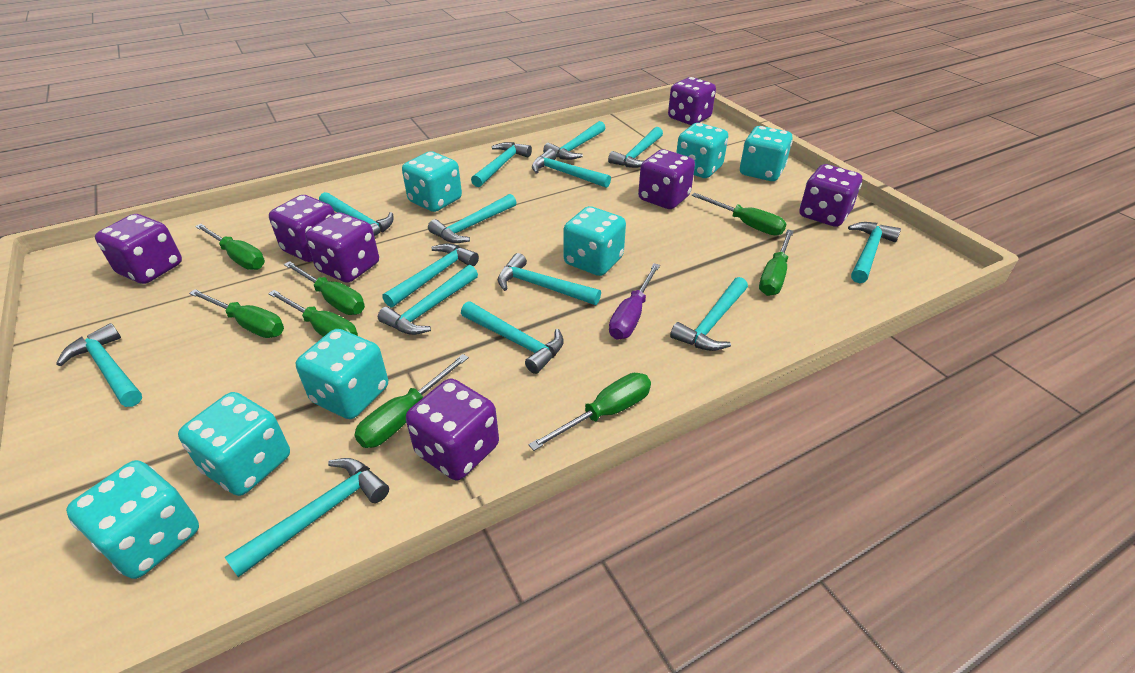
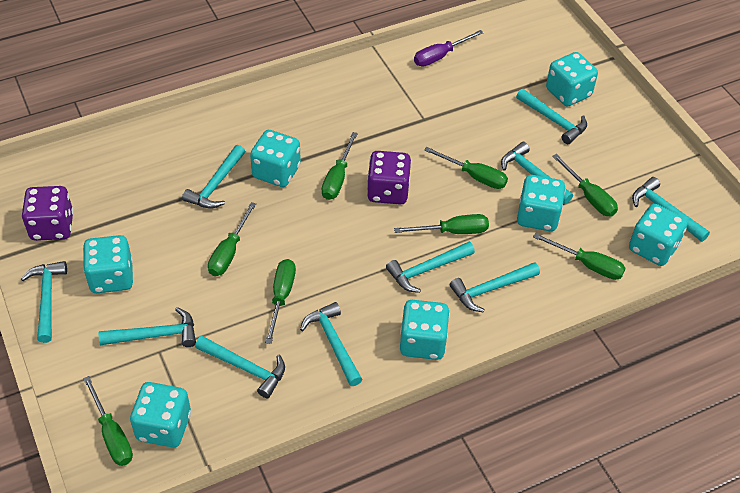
purple dice: [95,214,182,284] [269,195,335,262] [305,212,379,283] [406,378,499,480] [638,149,695,209] [668,77,716,125] [800,164,862,227] = 7 -> [22,186,74,241] [367,151,411,205] = 2
turquoise hammer: [56,323,142,407] [225,458,389,577] [319,192,394,237] [378,265,478,335] [382,243,479,308] [428,194,516,243] [461,301,564,374] [471,142,532,187] [498,253,601,305] [532,149,611,188] [543,121,605,160] [608,127,663,168] [670,277,748,351] [848,222,901,283] = 14 -> [21,261,67,343] [99,307,196,347] [182,145,245,208] [195,336,285,398] [300,302,363,386] [386,242,475,293] [450,262,540,312] [501,142,573,204] [516,89,587,144] [632,177,710,242] = 10

